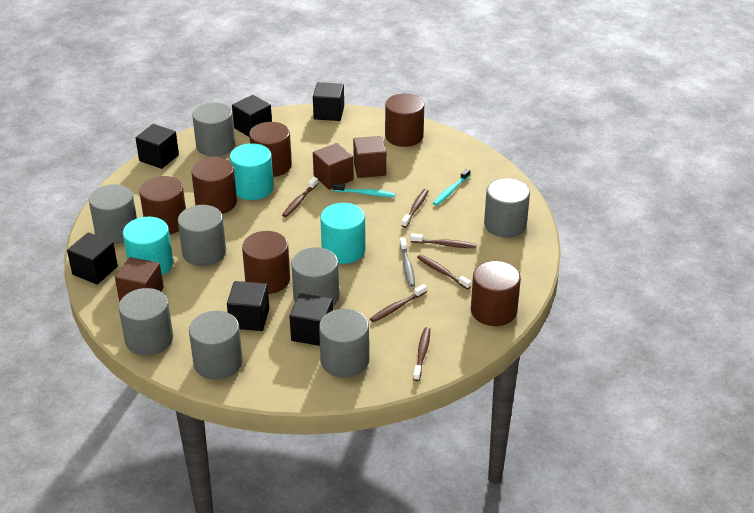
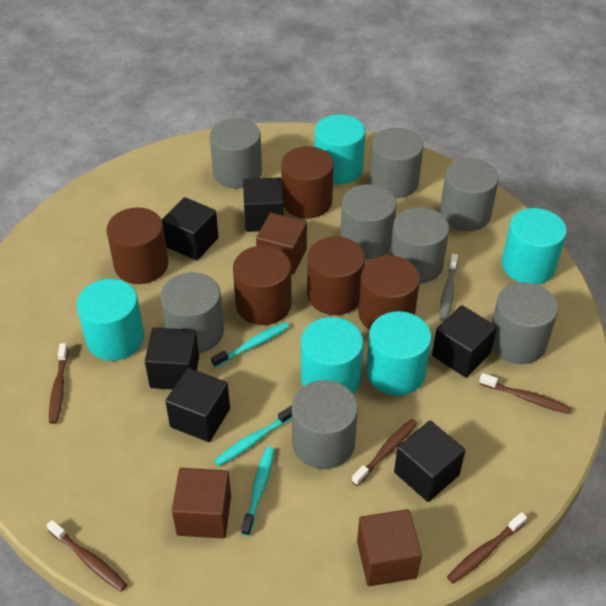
brown cylinder: [139,176,186,235] [191,157,237,214] [242,231,290,294] [249,122,292,177] [385,94,424,147] [471,261,521,326] = 6 -> [107,207,168,284] [233,246,292,325] [281,146,334,218] [307,236,365,315] [358,255,420,330] = 5
brown toothbrush: [282,177,318,217] [370,284,427,322] [401,189,428,228] [410,233,477,249] [413,327,430,381] [417,254,471,289] = 6 -> [46,520,127,592] [49,343,68,424] [352,419,417,486] [447,512,527,584] [479,373,572,414] = 5
turquoise cylinder: [123,217,173,275] [230,143,274,200] [320,203,365,264] = 3 -> [76,279,144,361] [301,317,364,393] [315,114,366,184] [366,311,432,396] [502,208,567,284] = 5
turquoise toothbrush: [333,183,395,197] [433,169,470,206] = 2 -> [211,322,289,368] [214,406,292,466] [241,447,275,536] = 3

